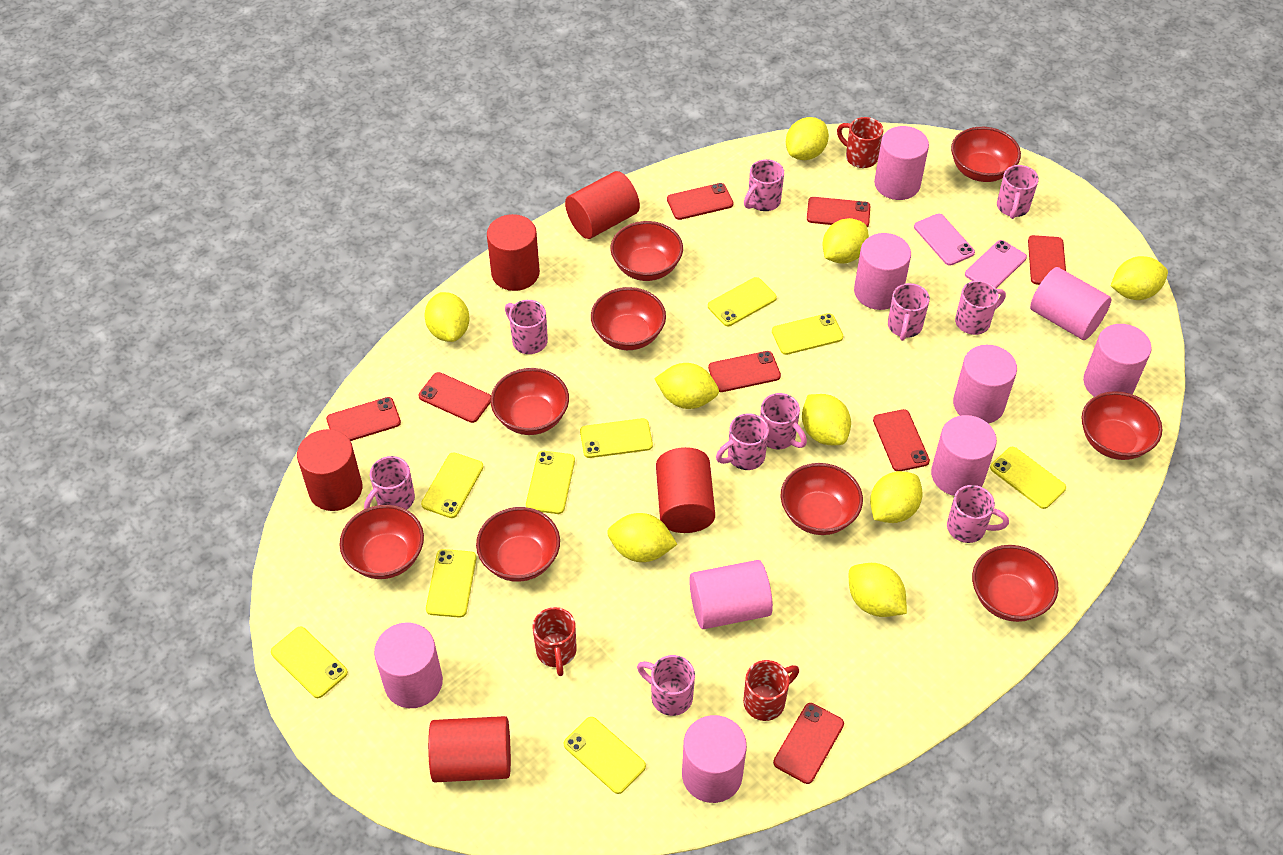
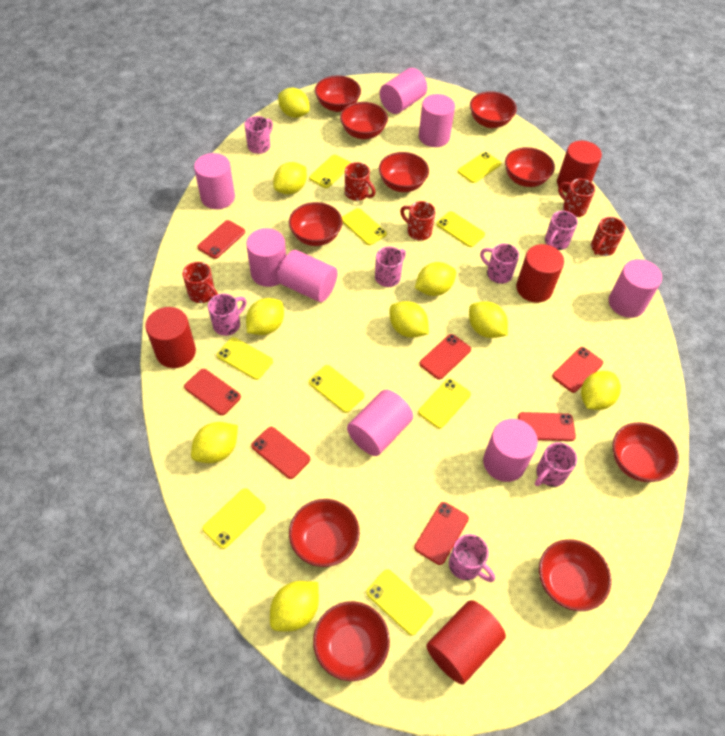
pink cylinder: [374,622,443,708] [682,715,747,803] [689,560,773,629] [854,233,911,310] [874,126,929,200] [931,415,997,496] [953,345,1017,424] [1030,267,1112,340] [1083,324,1152,397] = 9 -> [194,153,235,209] [246,228,286,287] [278,250,338,302] [347,390,413,456] [380,68,427,114] [419,94,455,147] [483,419,538,482] [609,259,662,318] = 8
pink mug: [364,456,415,510] [505,300,548,354] [637,655,695,716] [716,413,769,470] [744,159,784,211] [760,393,807,449] [888,283,930,341] [947,485,1009,543] [955,280,1006,335] [997,165,1039,219] = 10 -> [208,294,247,336] [244,116,273,154] [375,246,406,287] [449,534,495,582] [480,243,519,284] [535,442,577,487] [545,211,578,250] = 7
pink phone: [914,213,975,266] [965,240,1027,288] = 2 -> none = 0
red bowl: [340,505,424,579] [476,507,560,582] [491,368,569,435] [591,287,666,350] [610,221,683,281] [781,463,863,535] [951,127,1021,182] [972,545,1059,622] [1081,391,1162,460] = 9 -> [289,202,342,246] [289,499,360,567] [313,601,390,681] [315,76,361,112] [340,102,388,139] [379,152,429,192] [470,91,517,128] [505,147,555,187] [539,539,611,611] [612,422,679,482] = 10
red cylinder: [297,429,362,511] [428,716,511,782] [487,214,540,291] [565,171,640,239] [656,447,715,533] = 5 -> [145,307,196,368] [426,600,506,684] [516,244,564,303] [557,141,602,193] = 4
red mug: [533,607,577,676] [743,660,799,721] [837,117,883,168] = 3 -> [182,262,218,303] [345,162,376,201] [400,201,436,241] [558,179,595,217] [591,217,626,256] = 5
red phone: [326,397,401,441] [418,372,491,423] [667,183,734,220] [708,351,781,392] [773,703,844,784] [807,197,870,227] [873,409,930,471] [1028,235,1066,285] = 8 -> [184,369,241,415] [197,220,245,259] [251,427,310,479] [414,502,469,565] [420,334,471,380] [518,412,576,441] [552,347,603,393] = 7

